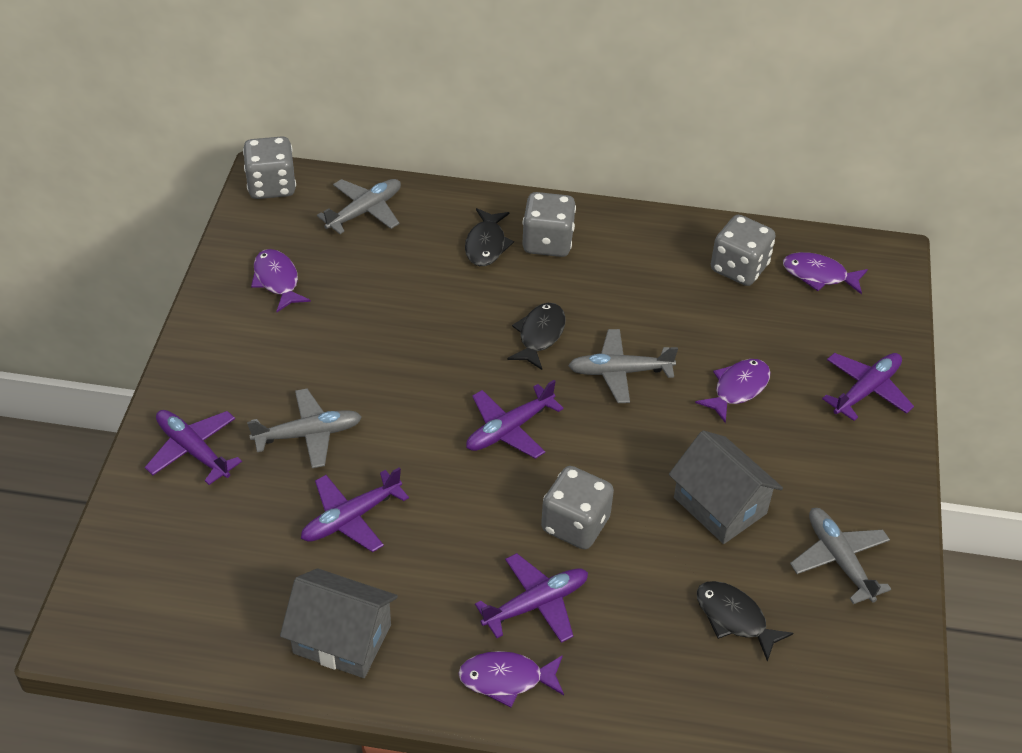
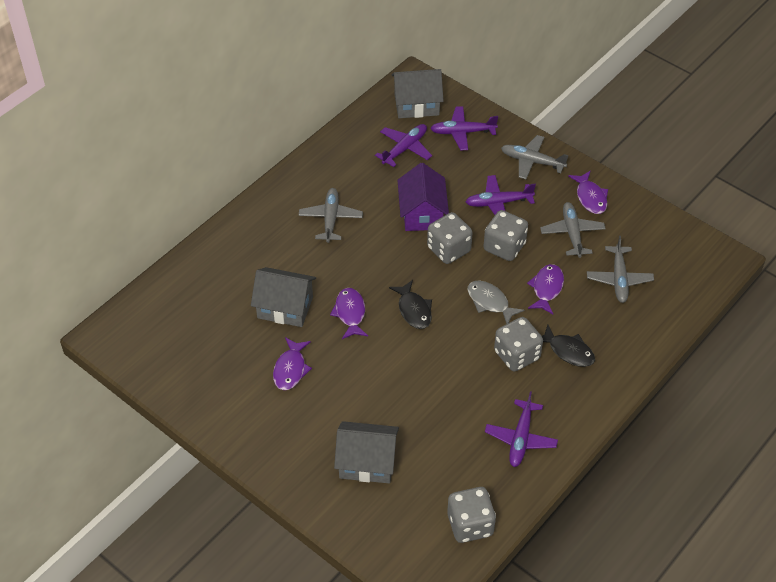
black fish: [465,208,514,266] [507,303,566,370] [697,581,793,661] = 3 -> [389,280,432,329] [542,324,595,367] = 2
grey fish: none = 0 -> [468,281,524,324] = 1
grey house: [280,568,398,678] [669,430,783,544] = 2 -> [251,267,316,327] [334,421,399,483] [391,69,444,118] = 3
purple house: none = 0 -> [397,163,449,231] = 1
purple plane: [145,410,242,485] [301,467,409,552] [466,380,564,459] [475,553,588,643] [822,353,914,421] = 5 -> [375,124,432,167] [430,106,498,150] [466,175,536,215] [485,391,558,467] = 4

